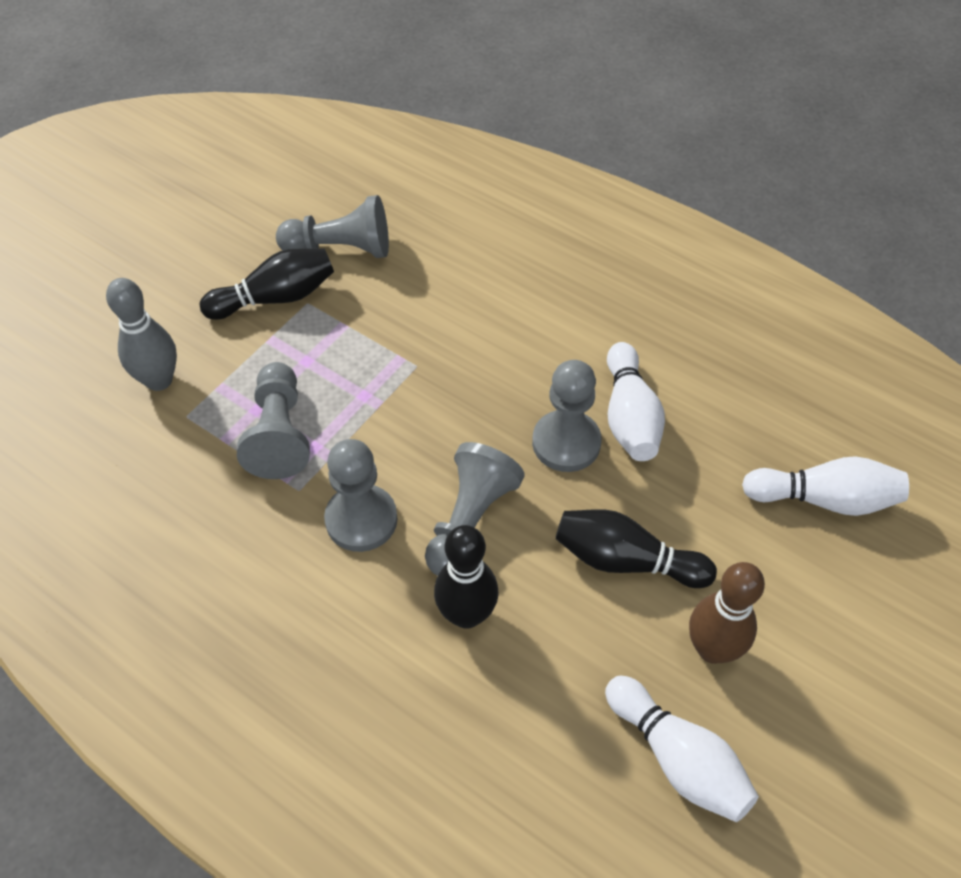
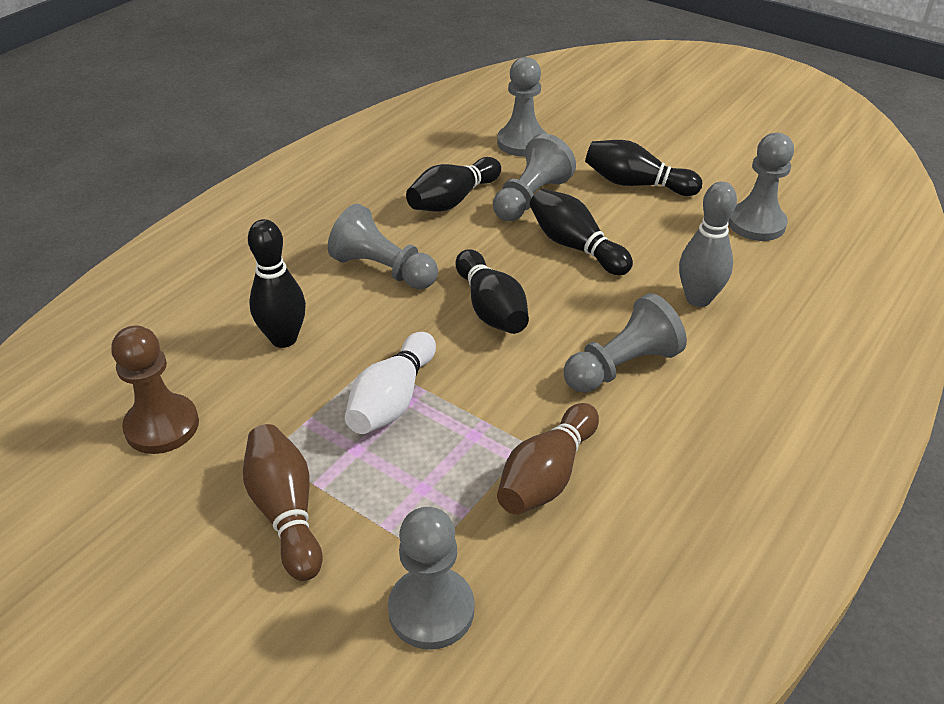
black bowling pin: [200,248,334,320] [434,525,498,629] [555,509,717,588] = 3 -> [248,219,306,348] [406,157,501,212] [455,249,529,334] [530,189,633,275] [585,140,702,196] = 5
brown bowling pin: [689,562,765,664] = 1 -> [243,424,323,581] [497,403,599,515] = 2
brown pawn: none = 0 -> [111,325,199,454] = 1
grey pawn: [237,362,310,479] [276,195,389,258] [324,439,398,552] [425,442,525,576] [532,360,602,472] = 5 -> [328,204,438,289] [388,507,474,650] [493,133,576,221] [497,57,547,156] [563,293,687,393] [728,133,794,241] = 6
white bowling pin: [605,676,759,822] [607,342,665,461] [742,456,909,516] = 3 -> [345,332,436,434] = 1

